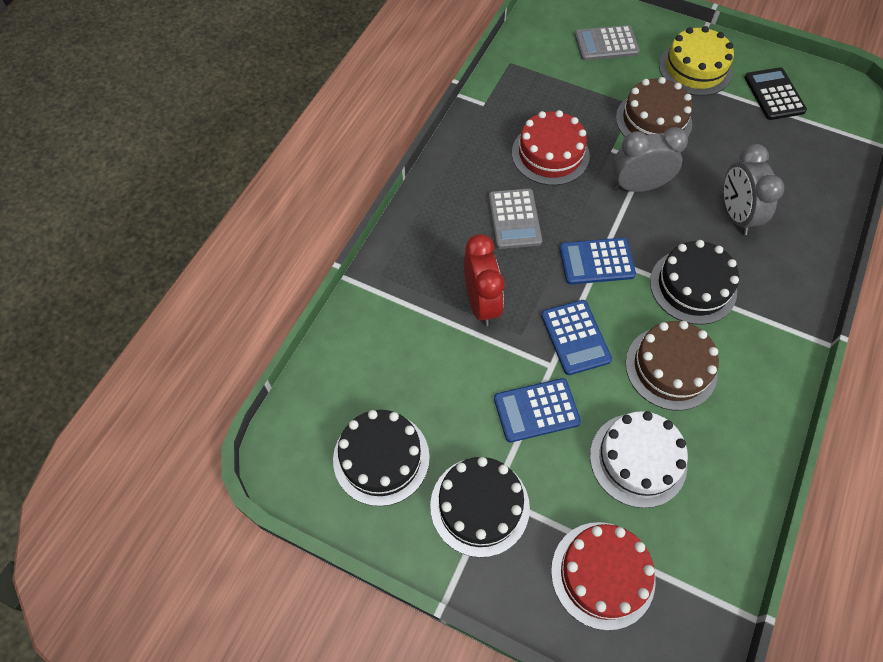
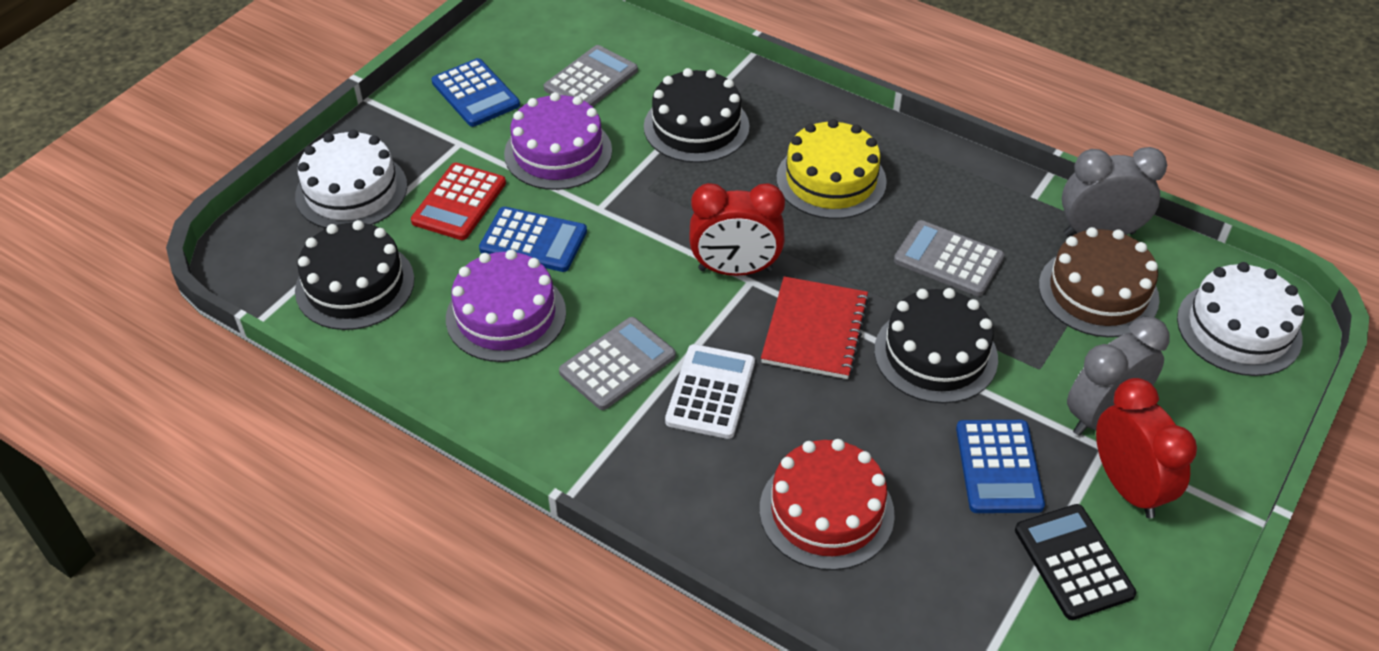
brown cake: [616,77,693,137] [626,321,719,411] = 2 -> [1039,227,1160,337] = 1
grey calculator: [489,188,542,249] [574,25,640,61] = 2 -> [544,45,638,107] [559,317,676,410] [894,220,1005,296] = 3
purple cake: none = 0 -> [446,250,566,362] [504,92,612,190] = 2
red cake: [512,110,590,185] [551,522,655,630] = 2 -> [760,439,895,570] = 1
red calculator: none = 0 -> [411,162,506,240] = 1
red clock: [464,234,505,326] = 1 -> [690,183,785,276] [1096,378,1197,518] = 2
red notebook: none = 0 -> [761,276,869,379] = 1
white cake: [590,411,688,508] = 1 -> [295,129,407,229] [1177,262,1304,376] = 2
white calculator: none = 0 -> [665,344,755,439] = 1

